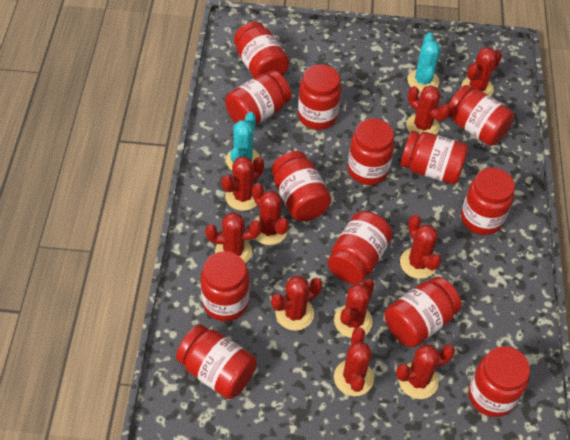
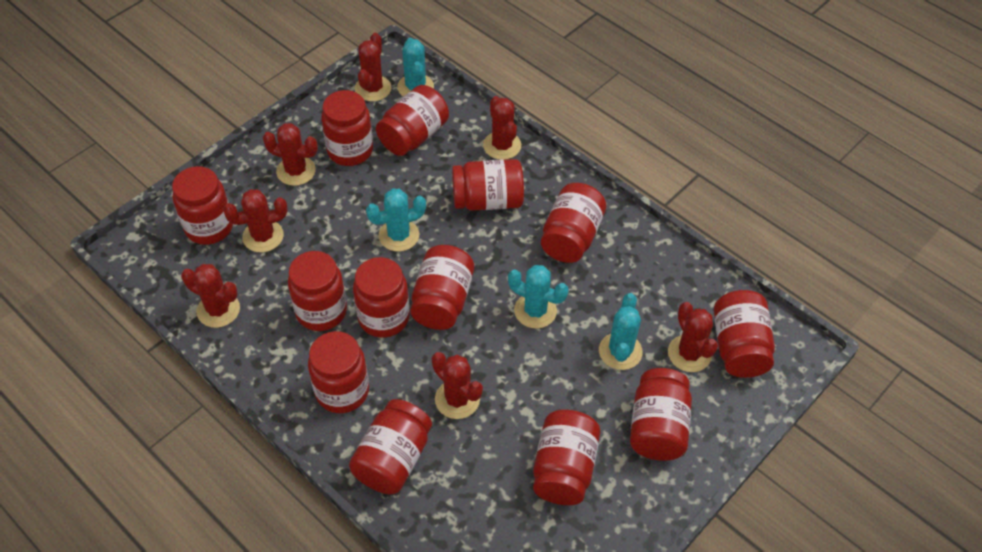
red cactus: [205,212,261,263] [221,156,264,211] [252,183,289,245] [271,276,322,331] [334,279,374,338] [334,327,374,396] [396,345,455,399] [400,214,441,279] [406,85,450,135] [461,47,502,96] = 10 -> [181,264,240,328] [223,189,288,252] [263,123,318,186] [355,33,392,102] [432,352,483,419] [483,96,521,160] [668,302,718,372] = 7
turquoise cactus: [226,112,260,170] [407,32,440,92] = 2 -> [366,189,426,252] [397,38,434,97] [508,265,569,329] [599,293,643,370] = 4

